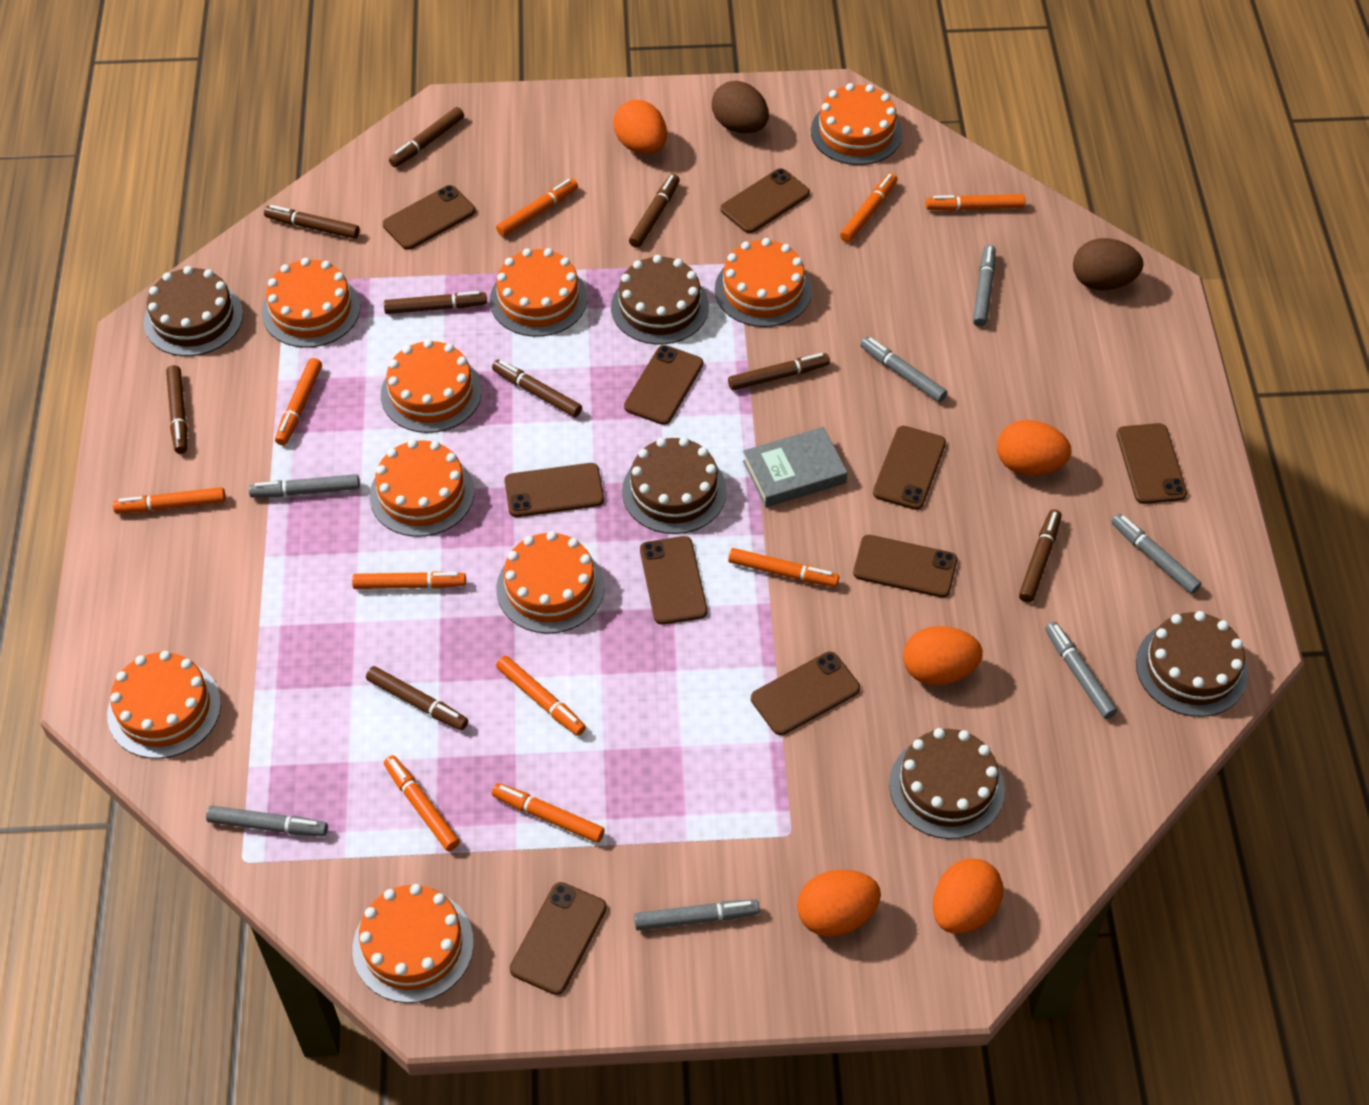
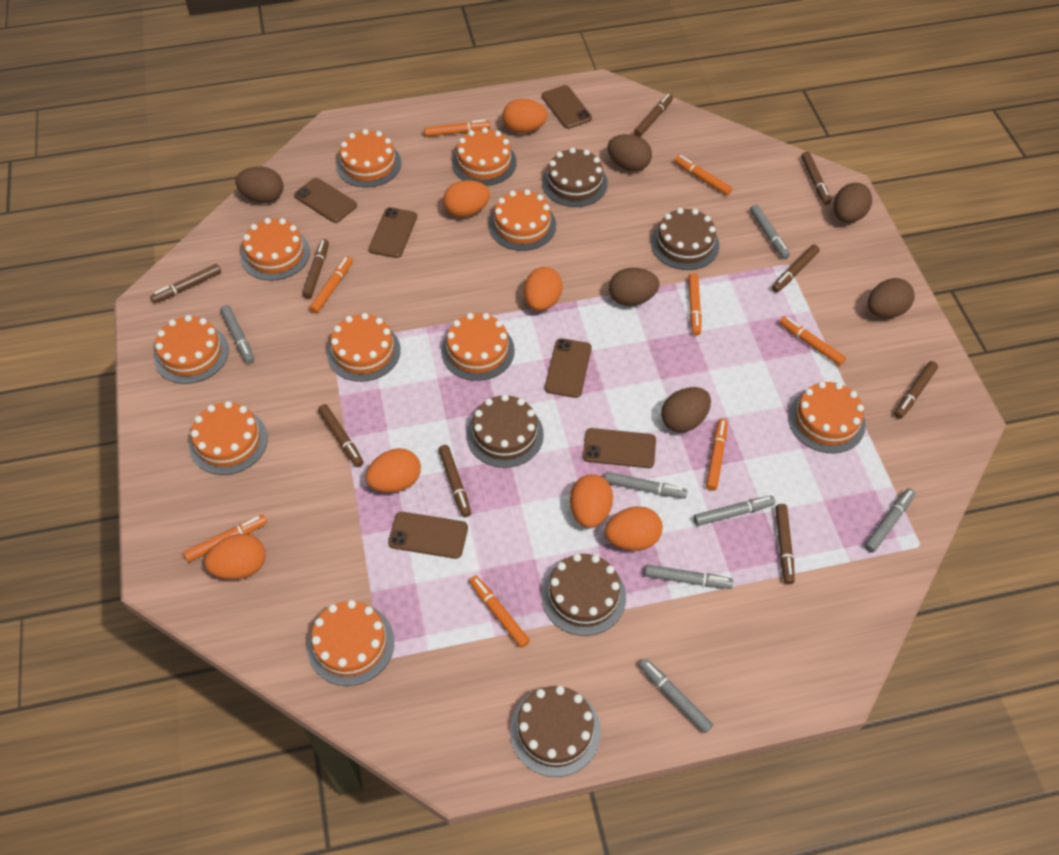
brown egg: [712,81,769,134] [1073,238,1144,290] = 2 -> [235,167,283,203] [607,134,652,172] [609,268,660,306] [661,387,711,433] [834,183,872,223] [868,278,915,318] = 6
brown phone: [383,185,475,250] [504,463,604,517] [510,882,607,995] [624,345,703,425] [640,536,708,625] [721,168,810,233] [751,651,860,735] [853,535,957,598] [873,426,946,510] [1117,423,1187,504] = 10 -> [294,178,357,223] [369,207,417,258] [388,512,468,559] [542,85,592,129] [545,338,592,398] [583,428,656,468] = 6
grey book: [743,427,848,507] = 1 -> none = 0
orange cake: [107,651,221,759] [262,258,360,348] [352,884,474,1003] [369,439,474,537] [381,339,482,433] [490,248,587,337] [496,531,604,634] [715,238,812,327] [811,83,903,165] = 9 -> [154,315,229,384] [189,401,268,475] [241,218,310,281] [307,600,394,686] [327,313,401,382] [336,129,401,187] [441,313,515,381] [452,127,517,186] [489,189,556,251] [788,381,866,453] = 10
orange egg: [613,100,667,154] [797,870,881,937] [903,626,983,685] [933,858,1003,934] [997,420,1072,476] = 5 -> [205,534,266,580] [365,448,421,493] [443,180,490,218] [503,99,547,133] [524,267,563,311] [570,474,613,528] [605,506,663,551] = 7
orange marker: [113,487,226,513] [275,358,322,446] [352,571,466,589] [384,755,460,851] [492,783,605,843] [496,179,578,237] [496,656,586,736] [728,548,839,587] [840,173,897,242] [926,194,1025,211] = 10 -> [183,515,267,562] [309,256,353,313] [424,119,490,137] [469,575,530,648] [674,155,732,195] [688,273,702,336] [706,419,728,491] [779,316,846,366] = 8

